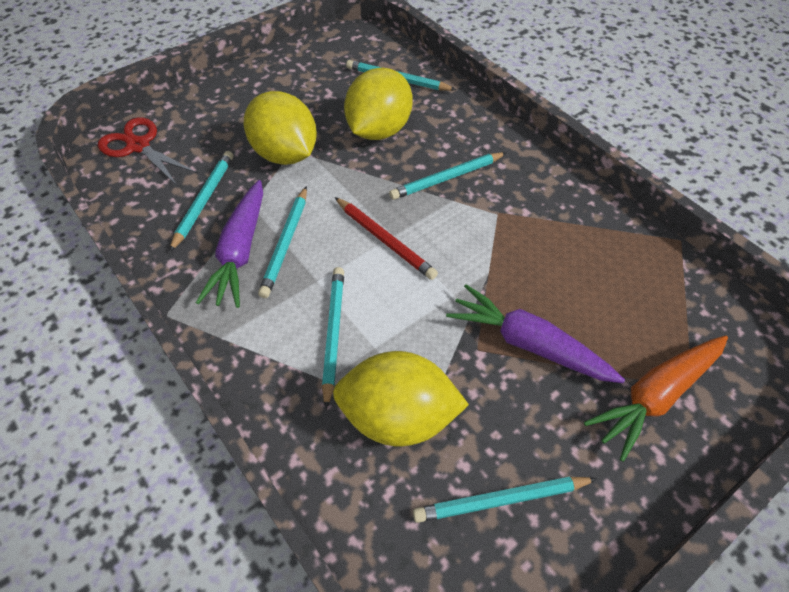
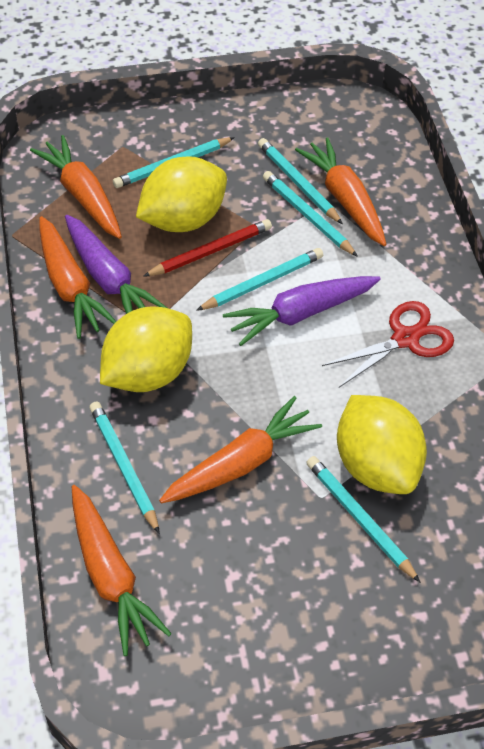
orange carrot: [584,335,728,462] = 1 -> [30,135,122,239] [39,216,117,339] [72,485,172,656] [159,396,322,503] [295,138,387,246] = 5

